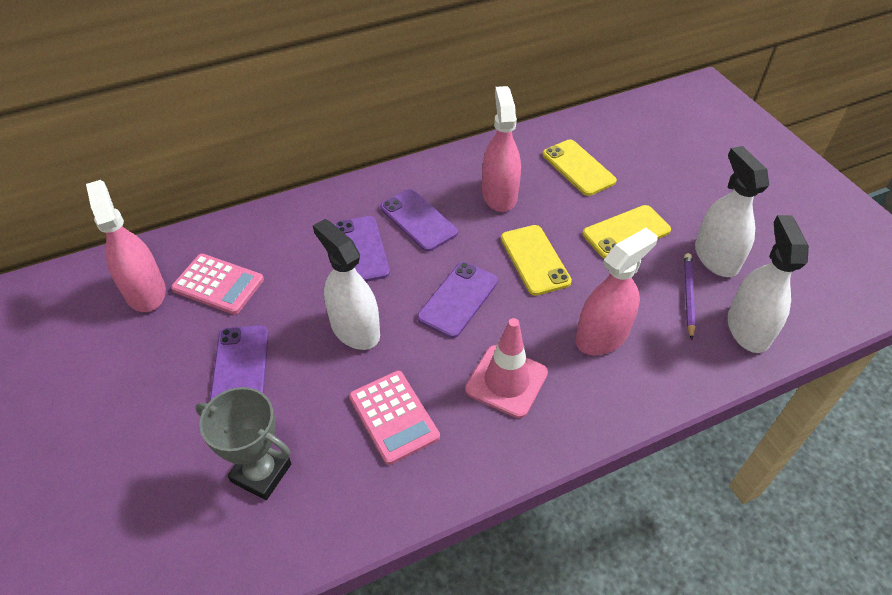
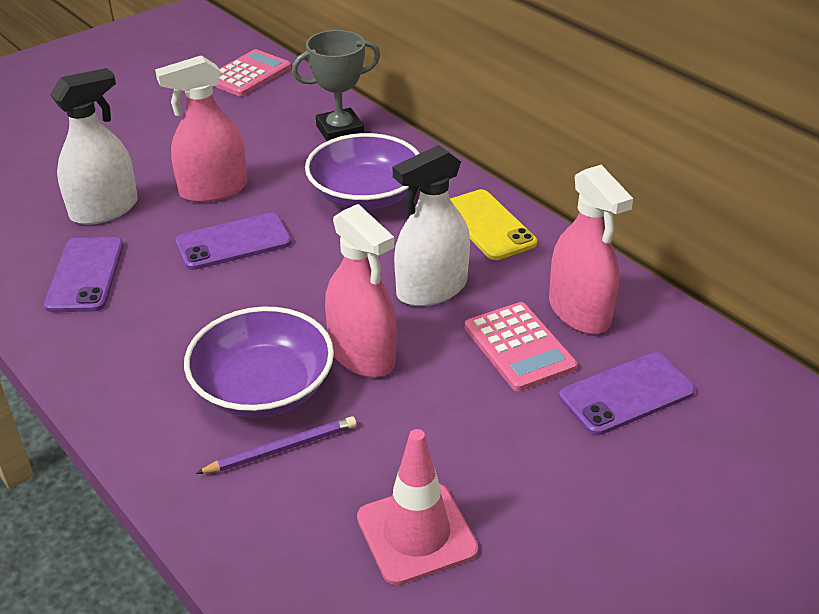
purple bowl: none = 0 -> [184,307,334,417] [305,133,420,210] = 2
purple phone: [209,325,269,402] [334,216,390,282] [380,189,458,252] [417,262,498,338] = 4 -> [44,237,124,312] [176,213,292,270] [559,352,695,436] = 3
white spray bottle: [313,219,380,350] [695,146,769,277] [728,215,809,353] = 3 -> [50,68,138,225] [393,145,470,306] = 2
yellow phone: [501,225,572,296] [542,140,617,196] [583,205,671,259] = 3 -> [450,189,537,260] = 1

